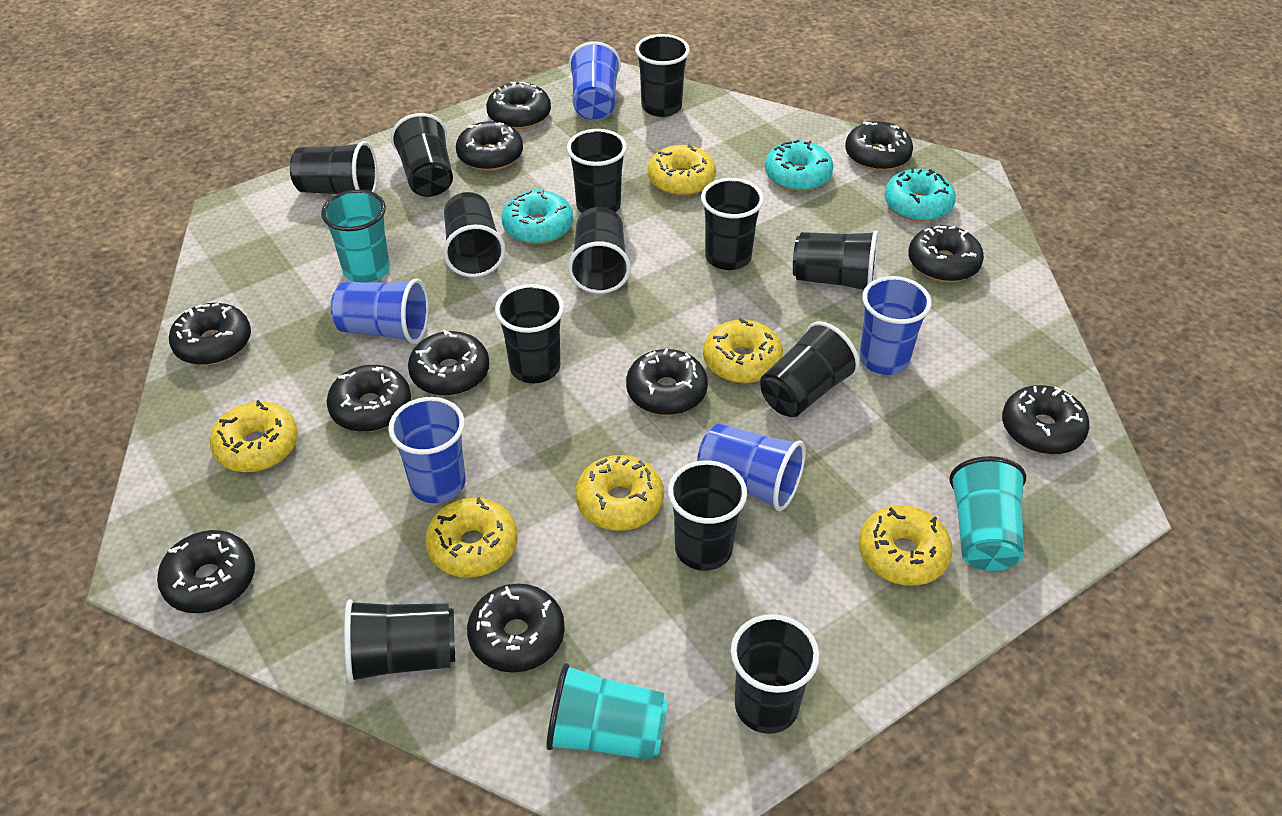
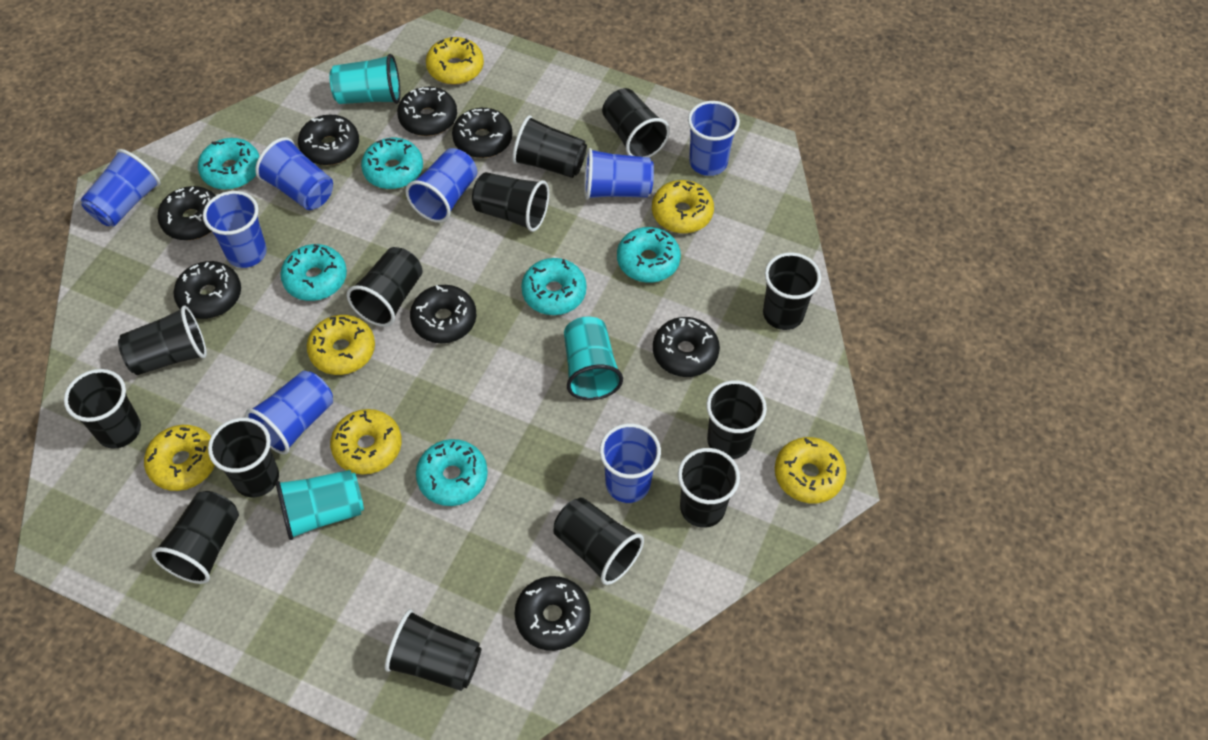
black donut: [157,530,255,613] [169,303,251,365] [327,365,411,432] [408,330,489,396] [456,121,523,171] [467,584,565,672] [486,82,551,129] [626,349,708,415] [845,121,913,171] [908,225,984,282] [1002,385,1090,455] = 11 -> [157,186,216,240] [173,261,241,319] [298,114,359,165] [397,87,457,136] [410,285,476,343] [452,108,512,158] [515,576,590,651] [653,317,720,377] = 8
blue cup: [331,279,429,344] [388,397,466,503] [569,42,621,120] [697,424,806,511] [859,276,932,375] = 5 -> [81,149,160,226] [203,191,267,268] [245,371,333,454] [255,137,333,210] [405,148,477,223] [584,148,654,200] [600,423,661,503] [688,101,740,176] = 8
turquoise donut: [502,189,573,244] [765,140,833,191] [884,168,956,222] = 3 -> [198,138,259,190] [280,244,347,301] [361,138,423,189] [416,439,488,506] [521,258,587,315] [617,227,681,283] = 6

